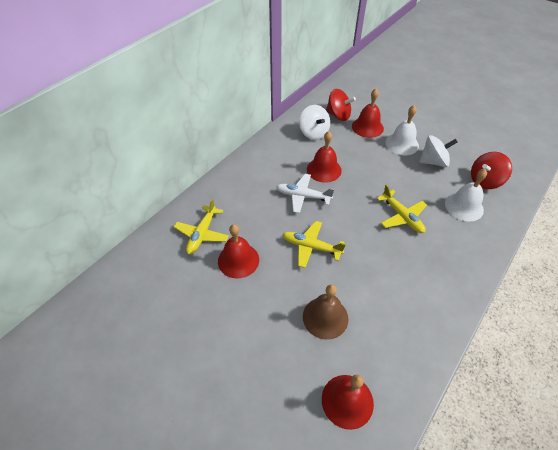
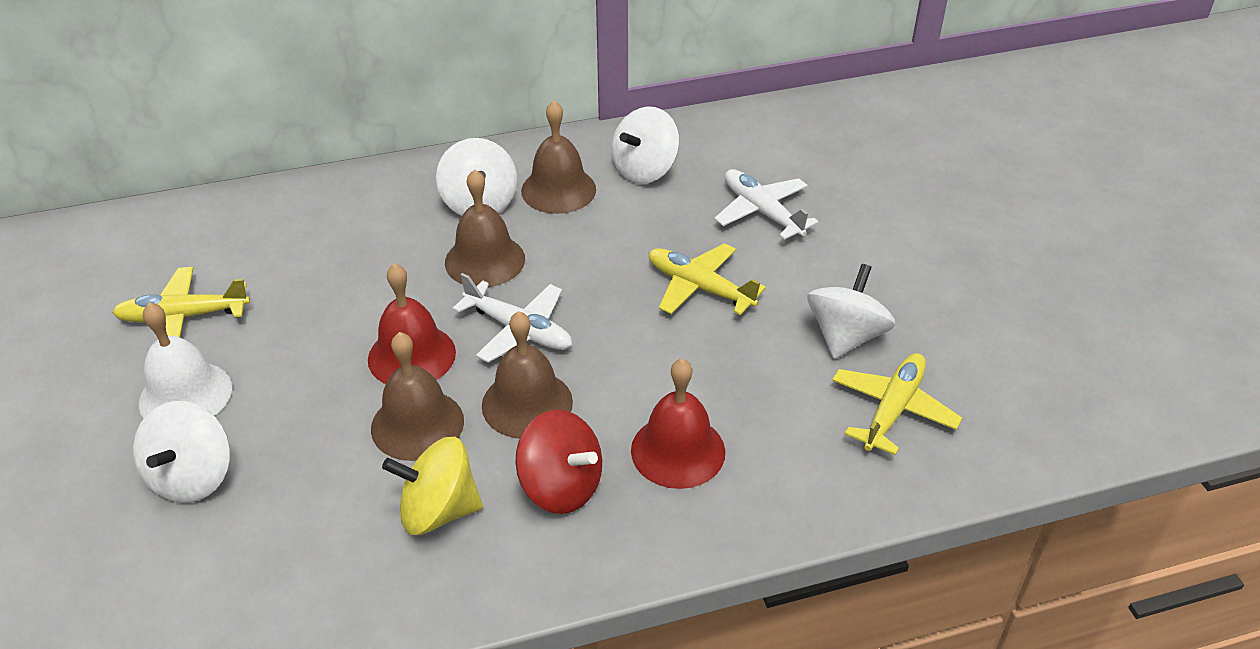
brown bell: [303,284,348,340] = 1 -> [371,332,464,461] [445,169,525,287] [482,311,573,438] [521,101,596,214] = 4
red bell: [218,224,259,278] [307,131,342,183] [322,375,374,430] [352,89,384,138] = 4 -> [368,263,456,384] [631,359,725,489] = 2
red spinning top: [326,89,356,121] [471,152,512,189] = 2 -> [515,409,602,514] = 1
white bell: [385,105,419,155] [445,169,487,222] = 2 -> [139,303,232,418] = 1
white plane: [276,174,334,213] = 1 -> [452,273,572,363] [714,169,819,240] = 2
white spinning top: [299,105,330,140] [419,135,457,167] = 2 -> [133,401,230,503] [436,138,517,216] [612,107,680,184] [807,264,895,359] = 4
yellow spinning top: none = 0 -> [382,437,483,535] = 1

